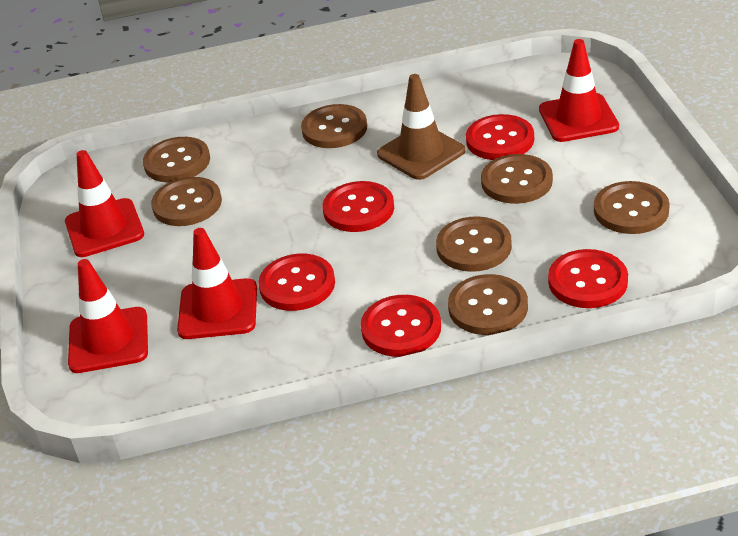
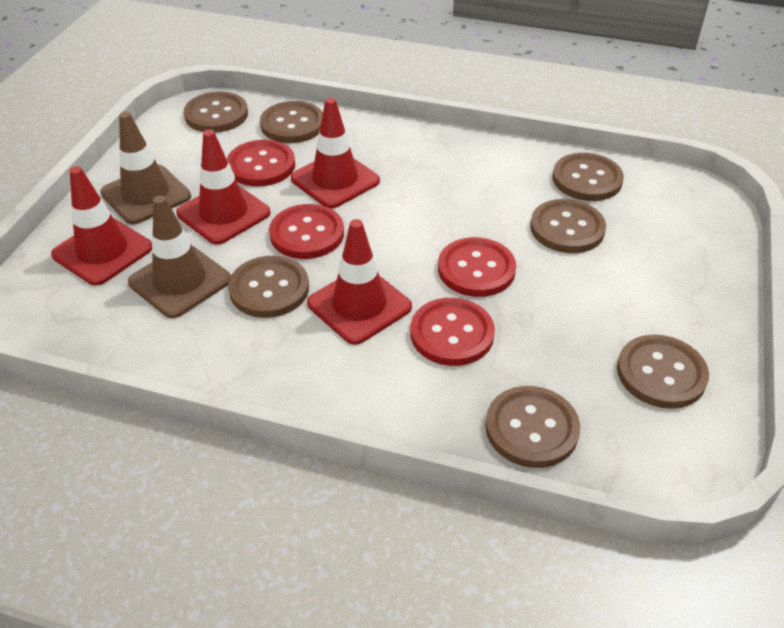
brown traffic cone: [377,74,465,180] = 1 -> [100,112,191,224] [128,195,231,318] = 2
red button: [258,254,335,311] [323,181,394,232] [361,295,441,357] [466,114,534,160] [548,249,628,308] = 5 -> [227,140,295,187] [269,204,344,259] [410,298,495,366] [438,237,516,297] = 4

